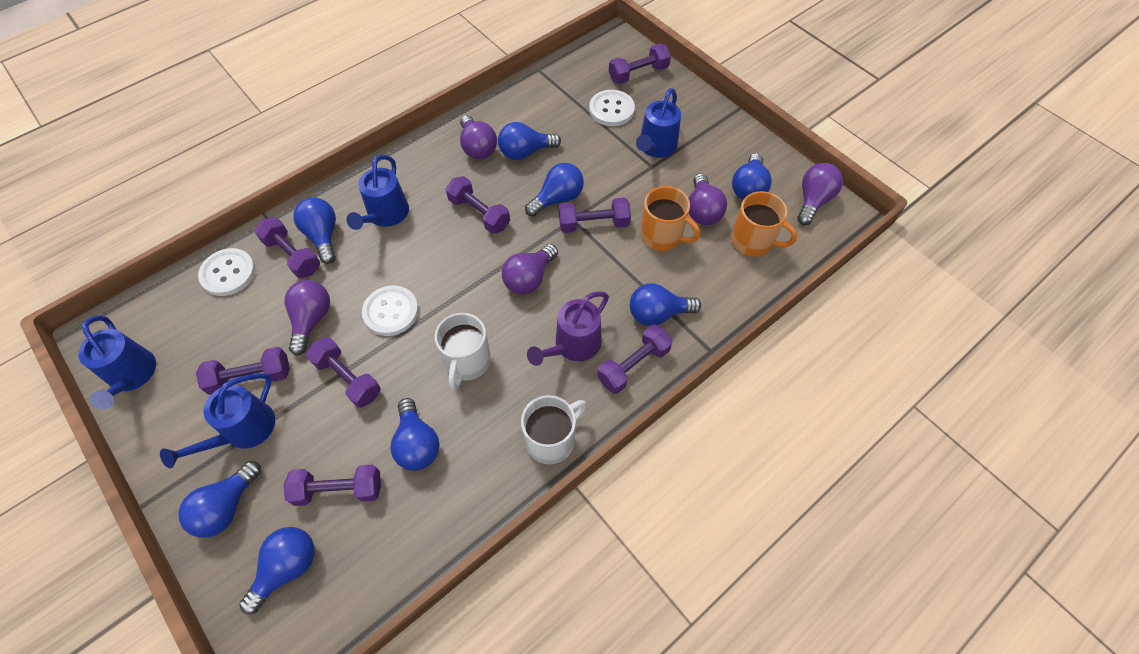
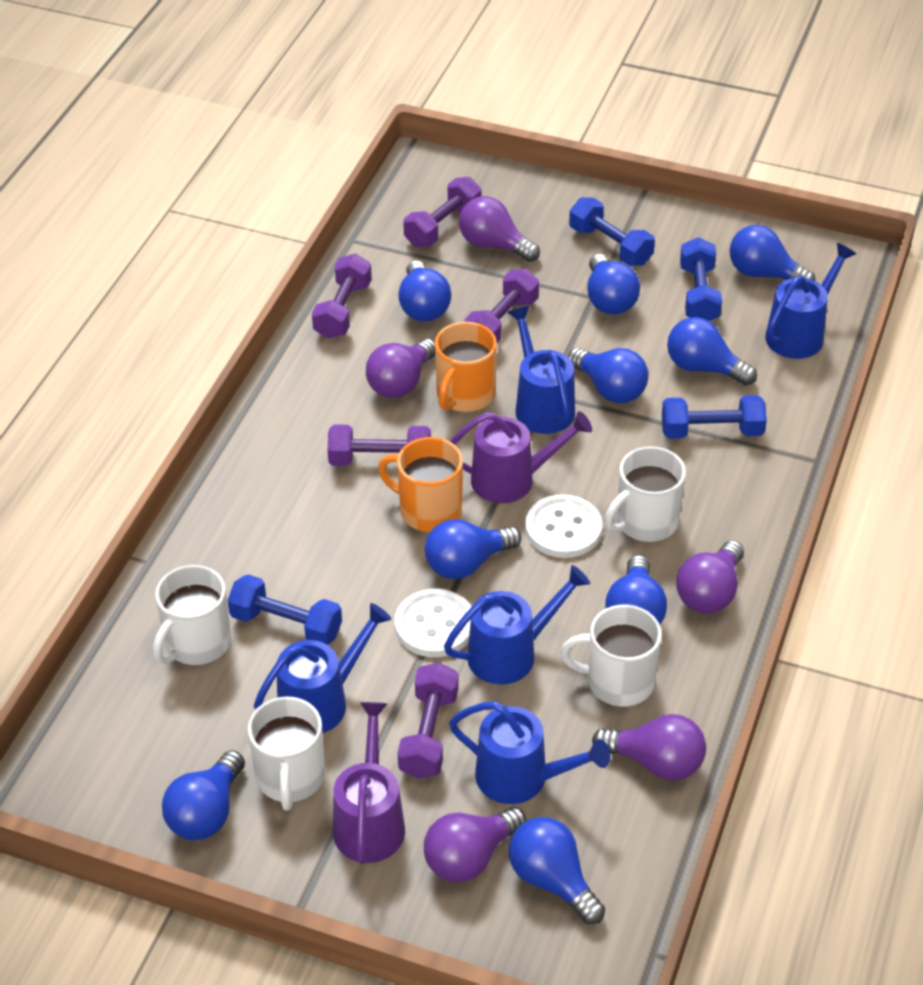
blue dumbbell: none = 0 -> [227,574,342,645] [569,197,655,266] [662,395,767,439] [680,237,722,321] = 4
blue light bulb: [178,461,261,538] [239,527,315,615] [293,197,336,264] [390,398,440,471] [498,122,561,160] [525,163,584,217] [630,284,701,326] [732,153,772,200] = 8 -> [162,750,245,840] [398,260,451,322] [425,519,521,579] [509,817,605,925] [568,348,649,403] [587,254,640,315] [605,555,667,625] [667,317,757,386] [730,225,815,281] = 9
blue watering can: [78,315,156,409] [160,373,275,468] [346,155,409,230] [636,88,681,158] = 4 -> [254,603,392,733] [444,565,590,685] [449,701,611,804] [508,306,575,434] [765,243,856,359] = 5
purple dumbbell: [196,347,290,395] [255,217,320,278] [284,465,381,506] [306,337,381,408] [446,176,510,234] [559,198,631,233] [597,325,673,394] [609,44,671,84] = 8 -> [312,253,372,339] [328,425,431,466] [398,662,459,779] [403,177,482,247] [465,269,539,343] = 5
purple watering can: [527,291,609,366] = 1 -> [333,702,405,864] [450,411,592,503] = 2
white button: [198,248,256,296] [362,285,419,336] [589,90,635,126] = 3 -> [395,589,471,657] [525,494,603,558] = 2
white mug: [435,313,491,390] [521,395,587,465] = 2 -> [153,565,231,665] [248,696,325,811] [560,605,662,707] [605,446,686,542] = 4

